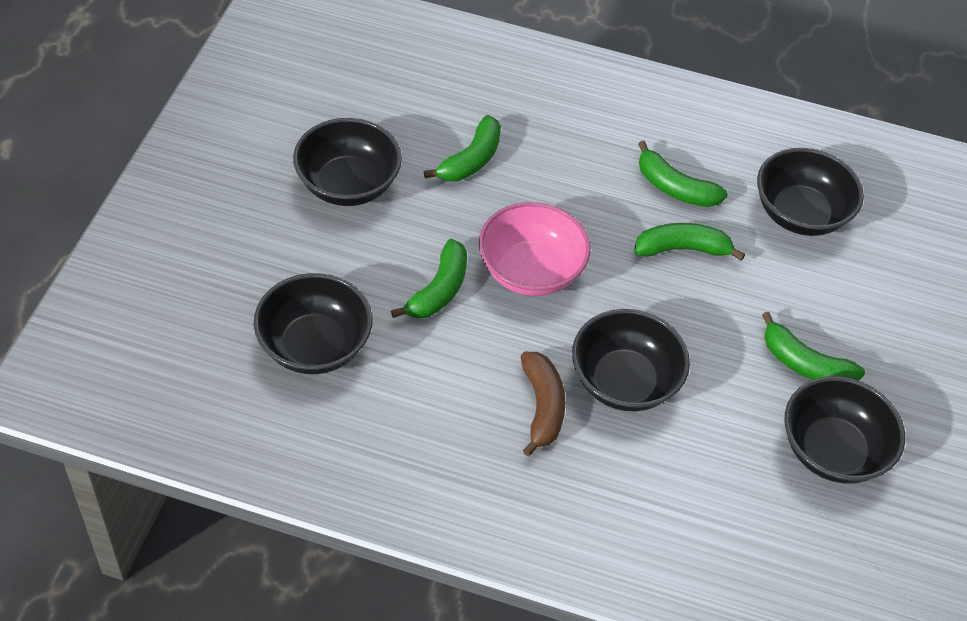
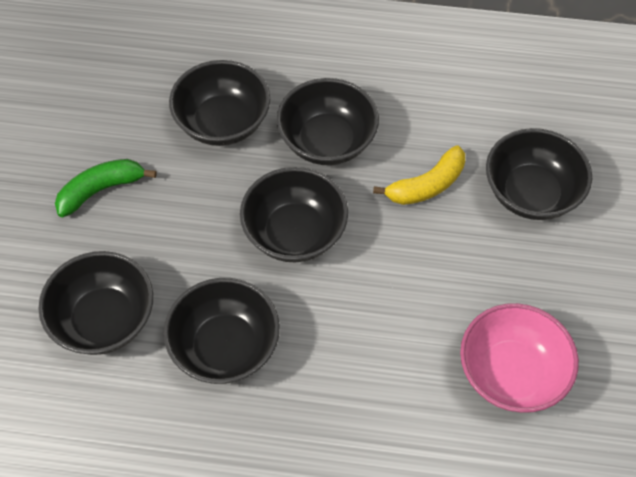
black bowl: [253,273,372,374] [293,118,402,206] [572,309,690,411] [757,148,864,236] [784,376,905,483] = 5 -> [38,251,153,355] [164,278,280,384] [169,60,270,146] [240,167,348,262] [277,78,379,165] [486,128,592,220] = 6
brown banana: [520,352,566,457] = 1 -> none = 0
green banana: [391,239,467,318] [424,115,501,181] [634,223,745,261] [638,141,728,207] [762,312,865,381] = 5 -> [55,159,157,217] = 1
yellow banana: none = 0 -> [373,145,465,205] = 1

